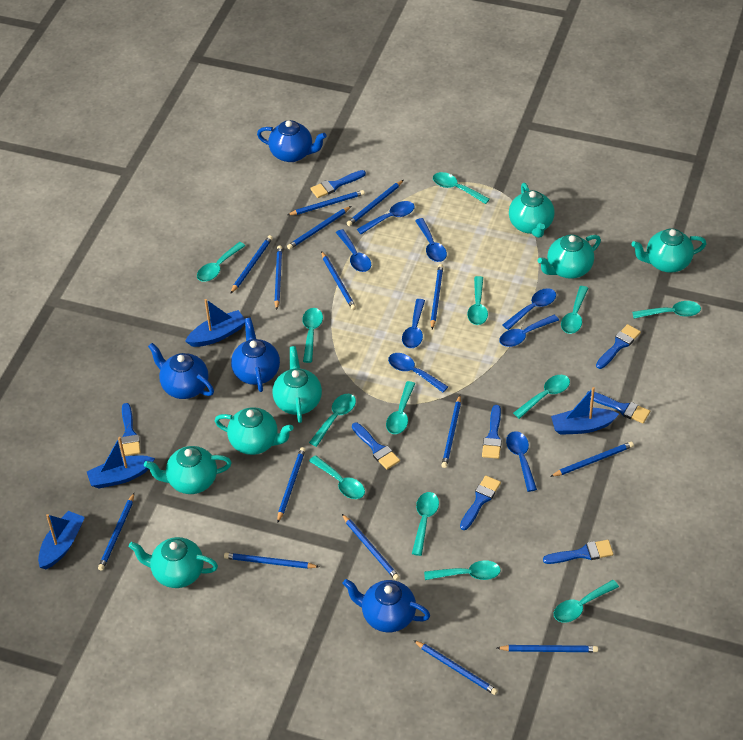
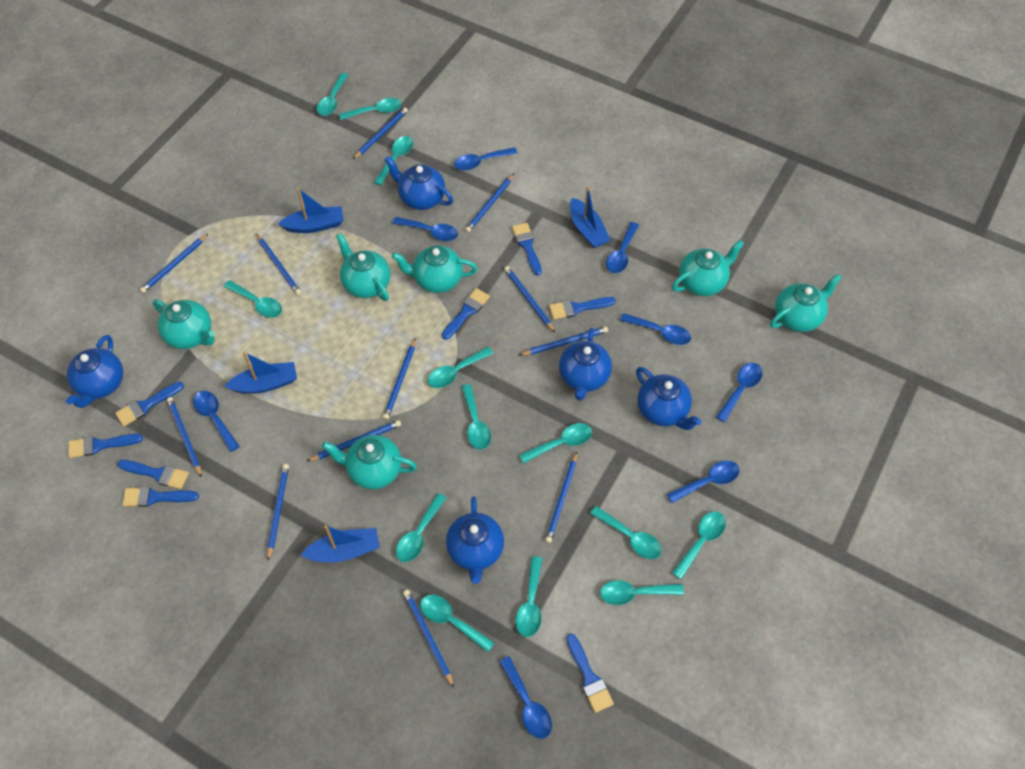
blue pencil: [98,493,134,571] [224,553,319,569] [230,235,273,294] [274,245,282,310] [277,447,306,523] [287,190,365,215] [287,206,351,250] [321,251,356,310] [342,514,400,581] [347,180,403,226] [413,640,498,695] [430,264,443,329] [442,395,461,468] [497,645,598,652] [550,442,634,477] = 15 -> [140,234,208,293] [167,397,202,478] [256,234,301,295] [267,464,289,561] [307,420,401,461] [353,107,408,159] [383,338,416,420] [403,590,454,688] [465,174,514,232] [504,266,555,332] [520,327,608,356] [545,452,577,543] = 12
blue teapot: [148,343,214,399] [231,318,280,392] [257,120,327,162] [343,579,430,632] = 4 -> [66,335,123,408] [384,156,454,210] [446,496,504,584] [559,328,612,401] [636,367,702,430] = 5
turquoise teapot: [129,537,218,588] [144,446,232,494] [215,407,294,455] [272,346,322,423] [509,183,555,238] [537,234,601,279] [631,228,707,273] = 7 -> [153,300,215,349] [322,435,417,489] [336,233,391,301] [392,245,477,293] [672,240,744,296] [770,274,842,332] = 6

